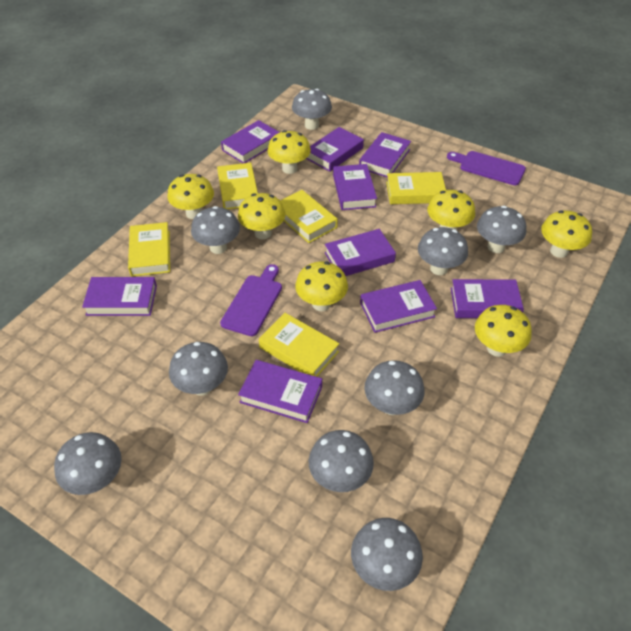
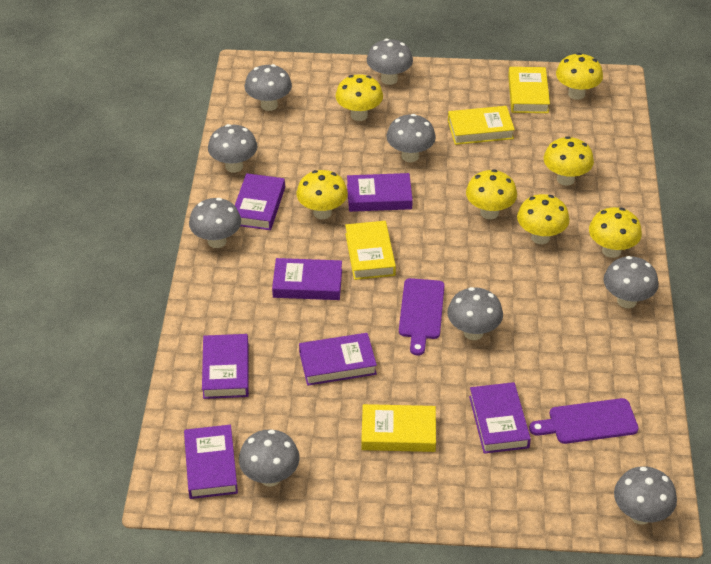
purple book: [82,277,157,316] [221,120,280,163] [238,360,322,423] [306,127,364,172] [325,229,396,276] [333,164,377,210] [359,132,411,178] [360,280,437,333] [451,279,524,318] = 9 -> [184,425,238,499] [202,334,249,399] [235,173,285,230] [272,258,342,300] [299,333,377,386] [347,173,413,212] [469,382,531,454] = 7
yellow book: [128,222,170,277] [217,163,258,210] [259,313,339,377] [280,190,338,243] [386,172,446,204] = 5 -> [345,221,396,280] [361,404,436,452] [448,106,515,145] [508,67,550,113] = 4

